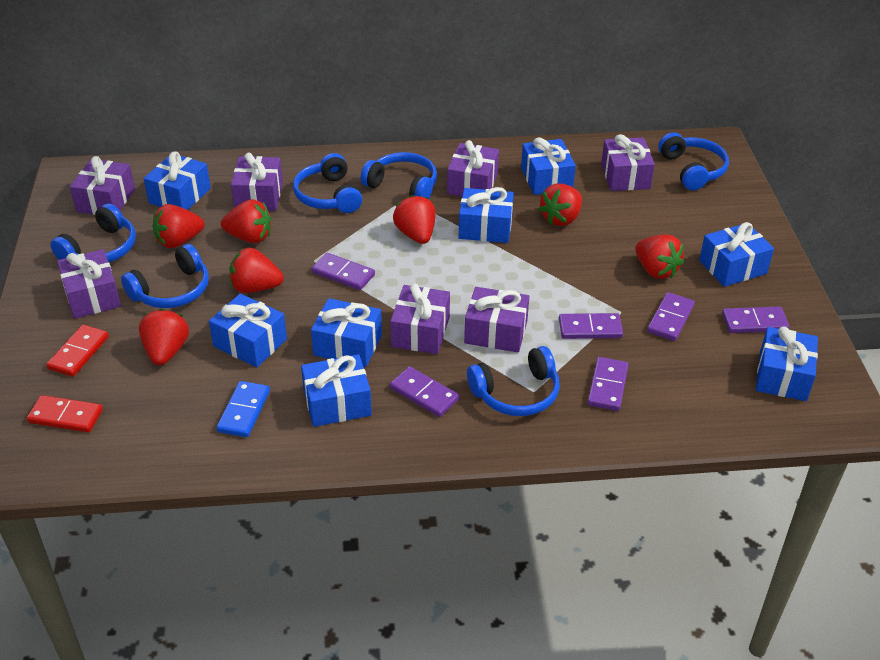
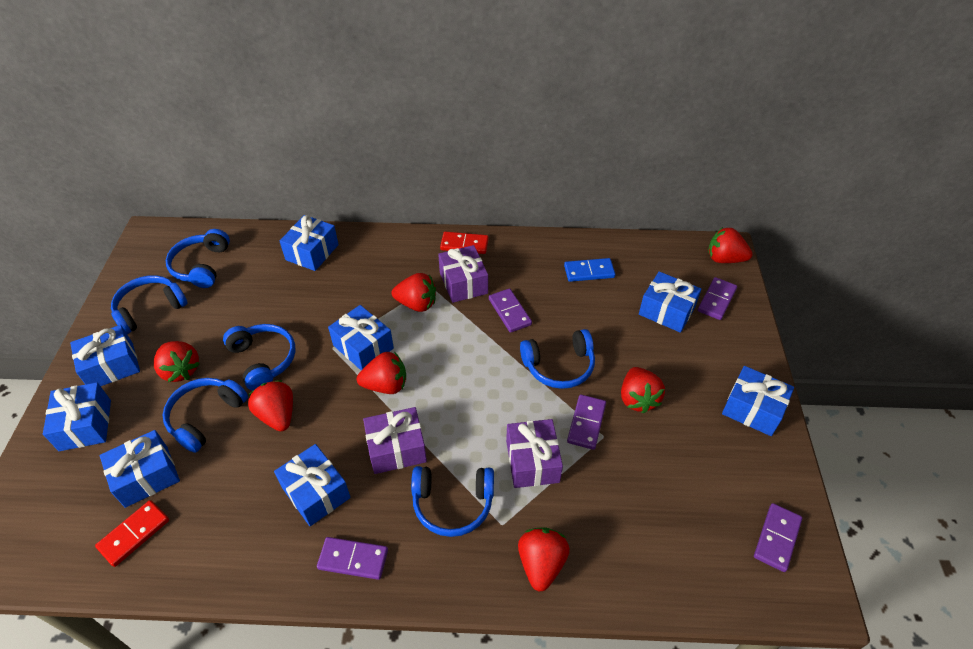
purple domino: [312,253,375,290] [390,366,459,417] [559,313,623,339] [587,357,629,411] [647,292,695,341] [722,307,789,333] = 6 -> [317,537,388,580] [489,288,532,333] [567,394,606,450] [698,277,737,320] [754,503,802,572] = 5
purple gift: [57,249,121,319] [70,156,135,215] [231,153,283,211] [390,284,450,354] [447,140,499,196] [464,287,530,352] [601,134,655,191] = 7 -> [363,407,427,474] [438,245,488,303] [506,419,563,488] = 3

